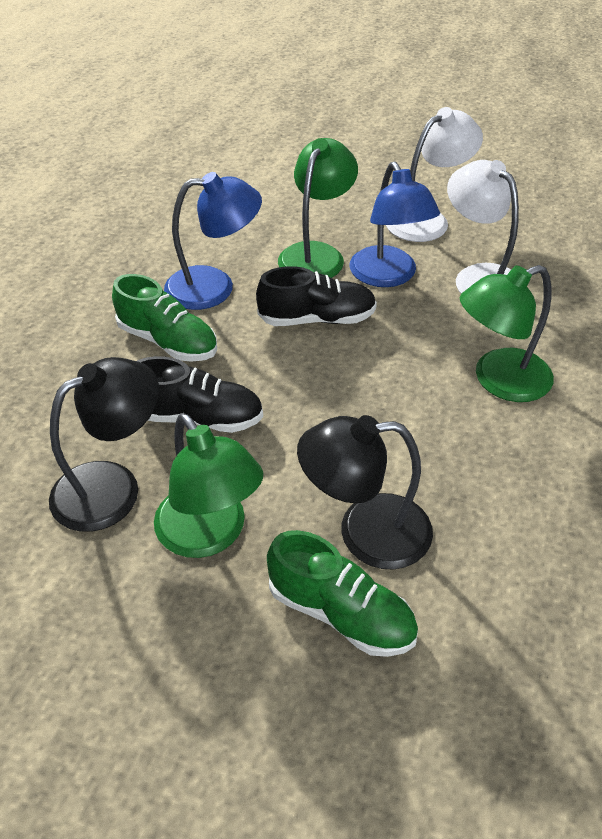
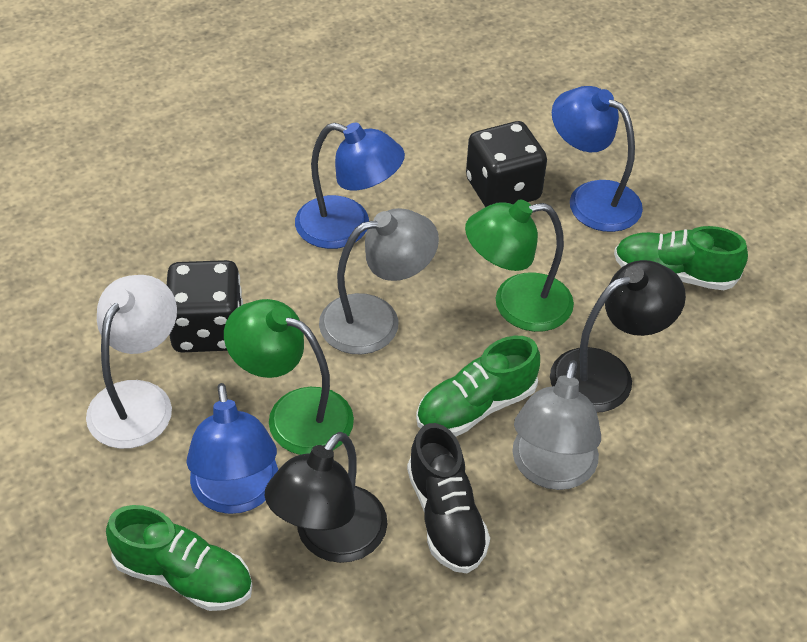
black dice: none = 0 -> [167,260,243,352] [466,121,547,207] = 2
black shoe: [137,356,263,433] [256,266,377,326] = 2 -> [407,423,490,573] = 1
blue lamp: [164,172,262,310] [349,162,440,287] = 2 -> [186,383,278,514] [295,123,405,249] [552,86,643,232] = 3
green lamp: [154,413,264,558] [278,138,358,278] [460,265,554,402] = 3 -> [224,299,354,455] [465,200,574,332] = 2
green shoe: [112,274,217,362] [267,530,418,657] = 2 -> [106,505,252,611] [416,336,540,437] [614,226,748,290] = 3
grey lamp: none = 0 -> [319,208,439,355] [512,360,601,490] = 2
white lamp: [386,107,483,242] [447,160,519,293] = 2 -> [86,275,177,449] = 1

